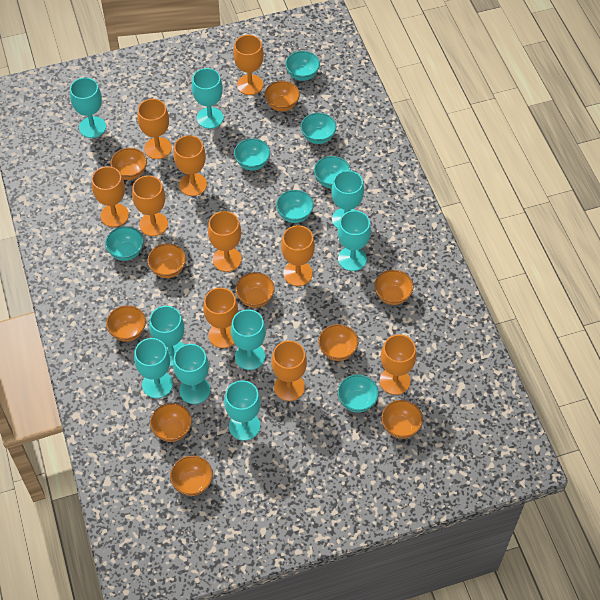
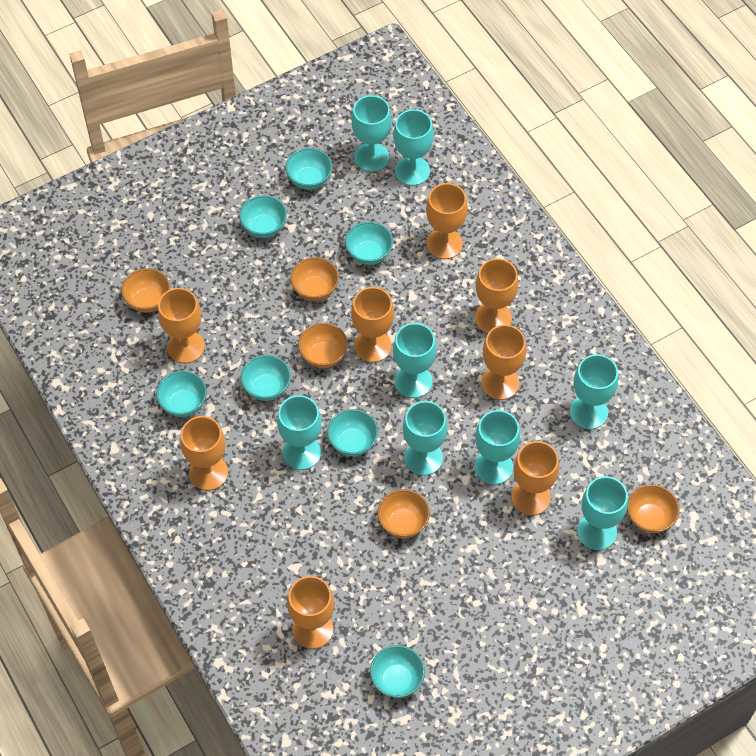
orange bowl: [106,305,146,342] [110,148,147,180] [147,244,186,278] [150,403,192,442] [170,456,213,496] [236,272,275,308] [265,81,300,111] [318,324,358,361] [375,270,414,305] [381,400,423,439] = 10 -> [121,268,170,313] [290,257,339,301] [298,323,348,368] [377,489,430,538] [627,484,679,533] = 5
orange goblet: [92,166,129,227] [132,175,168,236] [137,99,172,159] [173,135,207,196] [203,287,238,348] [208,211,242,272] [233,35,264,95] [271,341,307,401] [281,225,315,286] [380,334,416,395] = 10 -> [158,288,205,363] [180,416,228,490] [287,576,334,649] [351,287,394,362] [426,183,468,259] [475,258,519,333] [481,325,526,400] [511,441,559,515] = 8
turquoise goblet: [70,77,106,138] [134,338,173,398] [149,306,184,366] [173,344,210,404] [192,68,224,129] [224,380,261,441] [231,309,266,370] [331,170,364,229] [338,210,371,271] = 9 -> [277,395,322,470] [351,95,392,172] [393,109,434,186] [393,323,436,398] [403,401,447,476] [474,410,520,485] [570,354,618,429] [577,476,628,550] = 8

